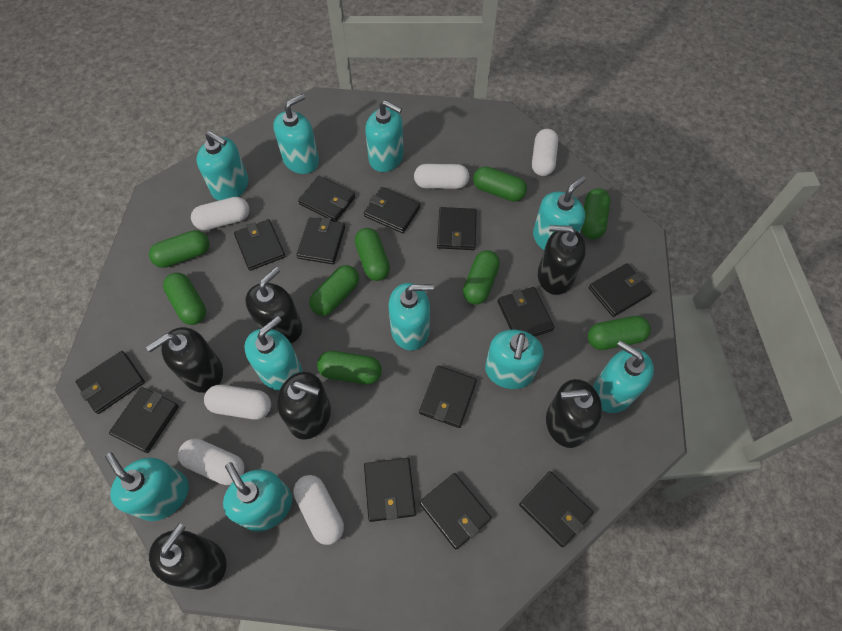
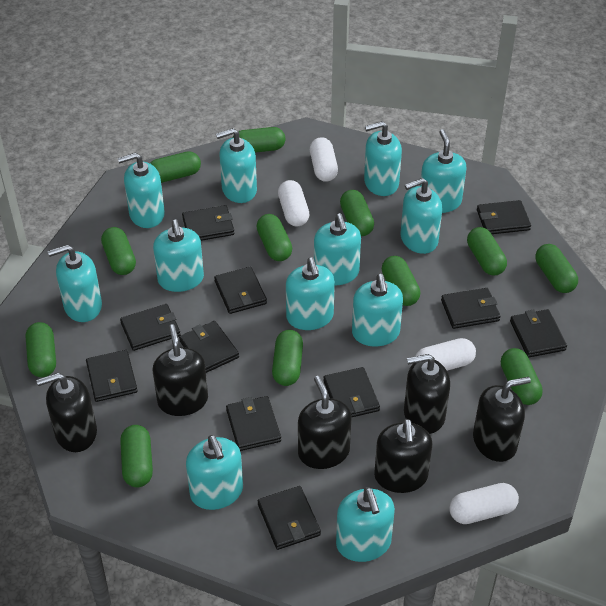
black wallet: [76,351,145,414] [109,387,179,453] [234,219,285,271] [296,217,345,264] [298,176,355,221] [364,187,420,233] [364,458,416,522] [419,366,477,428] [419,473,491,550] [437,207,477,250] [498,287,554,337] [519,471,593,547] [589,263,652,317] = 13 -> [86,350,138,402] [120,304,181,351] [179,321,239,373] [182,205,234,241] [214,266,267,314] [226,396,281,451] [258,486,321,550] [324,367,380,417] [441,288,501,329] [477,200,531,234] [510,309,567,358] = 11
green capsule: [149,230,210,268] [163,273,206,325] [309,265,359,316] [317,351,382,384] [355,228,390,281] [463,250,500,305] [473,166,527,202] [581,188,610,239] [588,316,651,350] = 9 -> [26,322,56,377] [101,227,136,275] [120,425,153,487] [150,151,201,183] [233,127,285,153] [256,214,292,261] [272,330,303,386] [340,190,374,236] [382,256,420,306] [467,227,507,275] [501,348,543,405] [536,244,578,293] = 12
turquoise soap dispenser: [105,452,189,521] [197,131,248,201] [223,462,292,532] [244,316,302,391] [273,94,319,174] [365,100,404,172] [389,283,434,350] [485,330,543,389] [533,176,586,250] [593,340,654,413] = 10 -> [48,245,102,322] [118,152,165,228] [153,220,204,292] [186,435,243,510] [216,128,257,203] [286,258,335,330] [314,213,361,285] [336,487,395,562] [352,274,403,346] [364,121,402,196] [401,178,442,254] [420,129,467,213] = 12
white capsule: [178,438,245,485] [191,197,249,230] [204,385,271,420] [294,475,344,545] [414,164,469,189] [532,129,558,176] = 6 -> [278,180,309,226] [310,137,338,182] [415,338,476,371] [449,483,519,524] = 4

